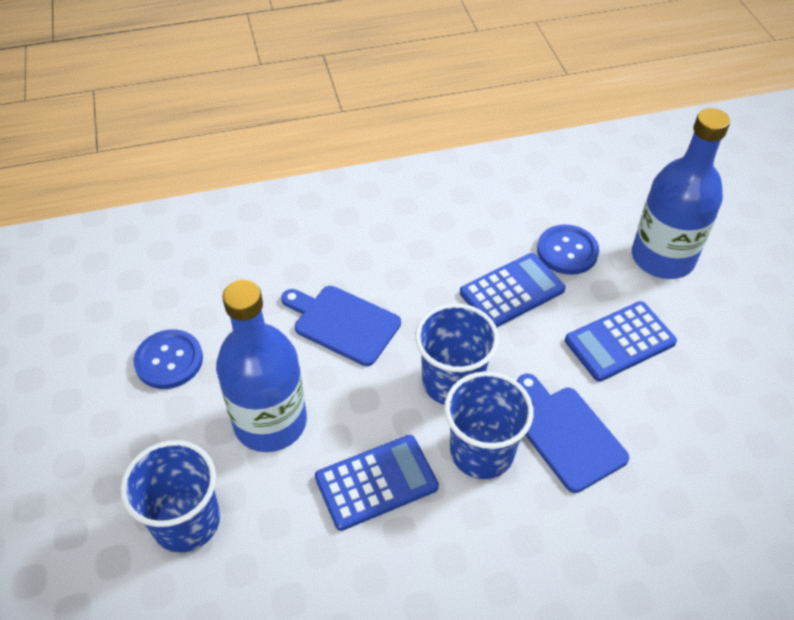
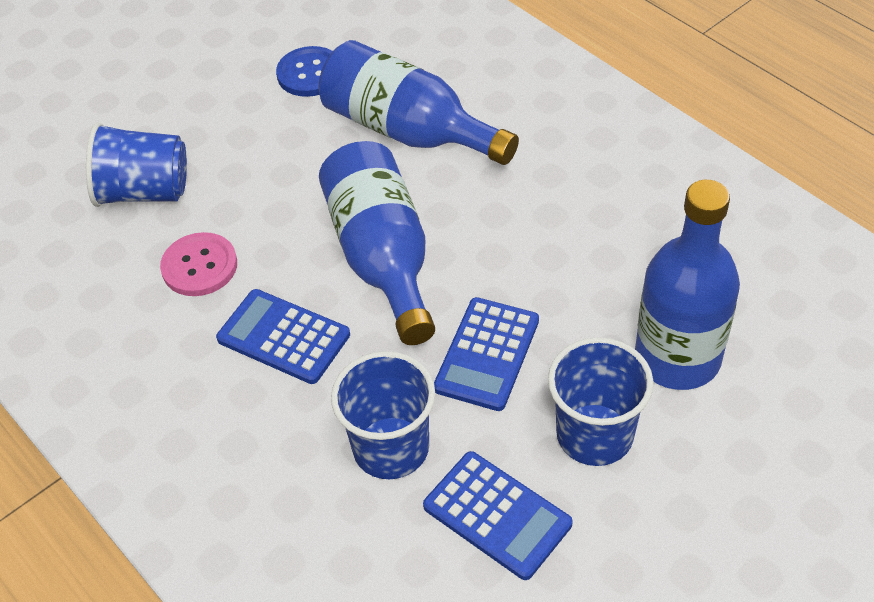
blue bottle: [216,280,307,452] [632,108,730,279] = 2 -> [319,40,519,165] [319,141,435,345] [635,180,740,390] = 3
blue button: [134,329,203,389] [537,224,599,275] = 2 -> [276,46,332,97] = 1
blue cutting board: [281,286,401,366] [517,374,629,493] = 2 -> none = 0
pink button: none = 0 -> [160,232,237,296] = 1

